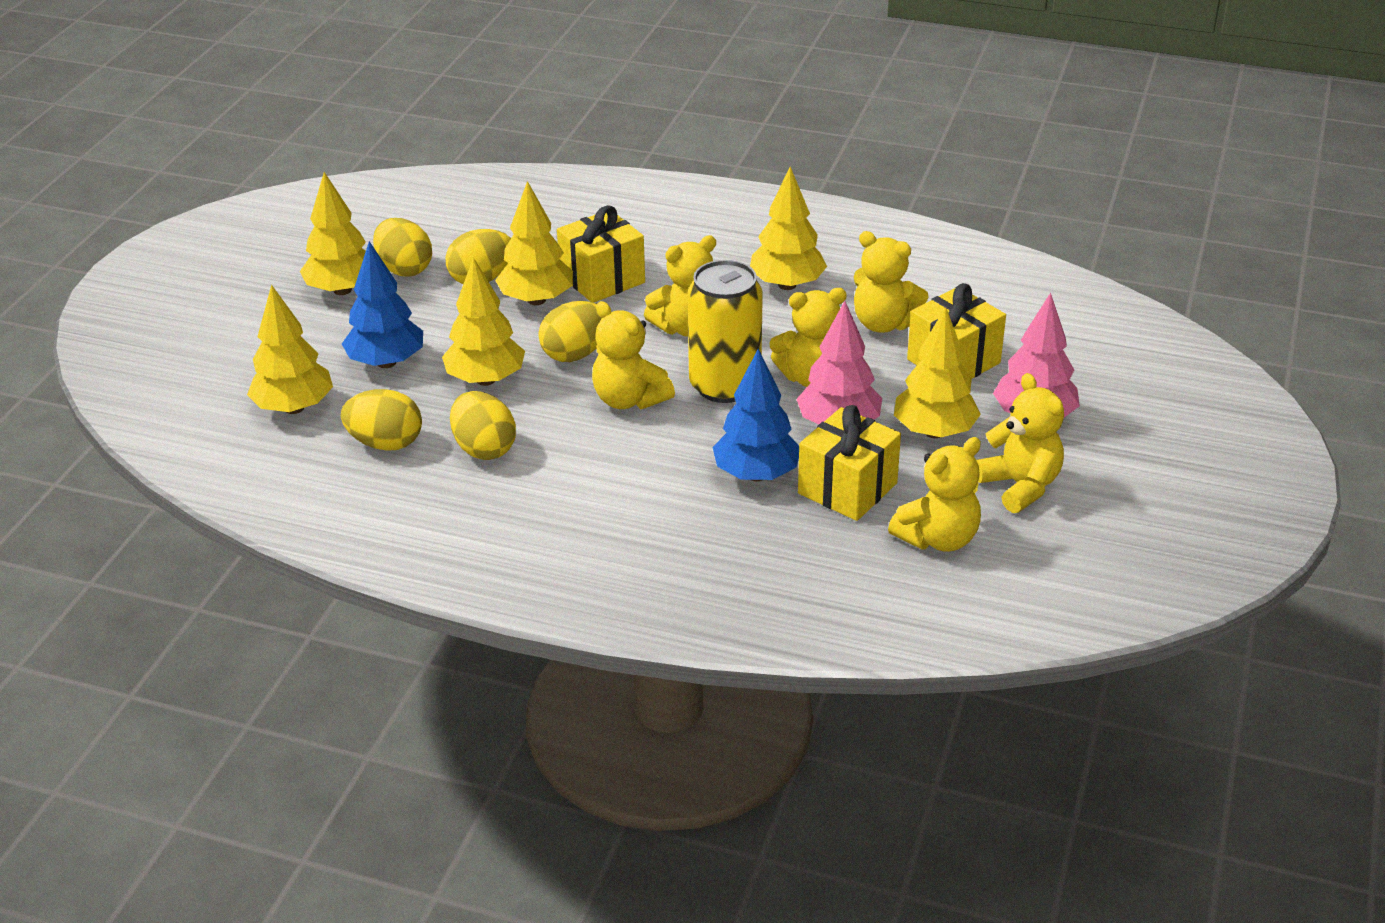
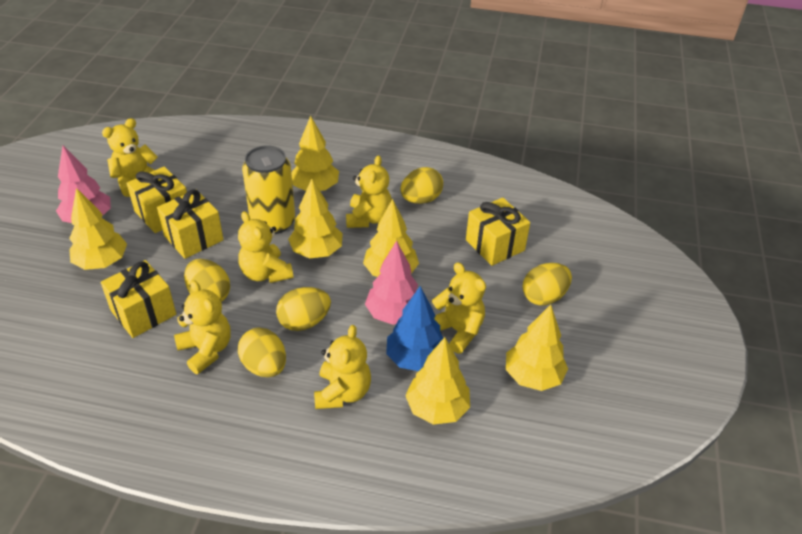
blue tree: [342,241,423,368] [712,349,799,481] = 2 -> [386,286,443,371] = 1
yellow gift: [557,205,645,303] [798,405,901,521] [907,283,1006,379] = 3 -> [101,260,176,338] [127,167,187,233] [157,189,224,259] [466,198,530,266] = 4

